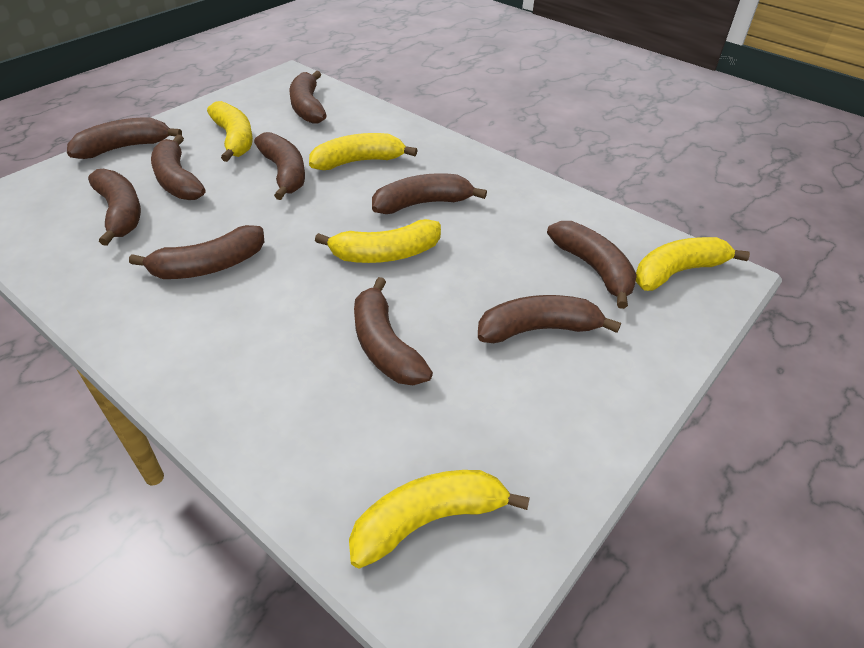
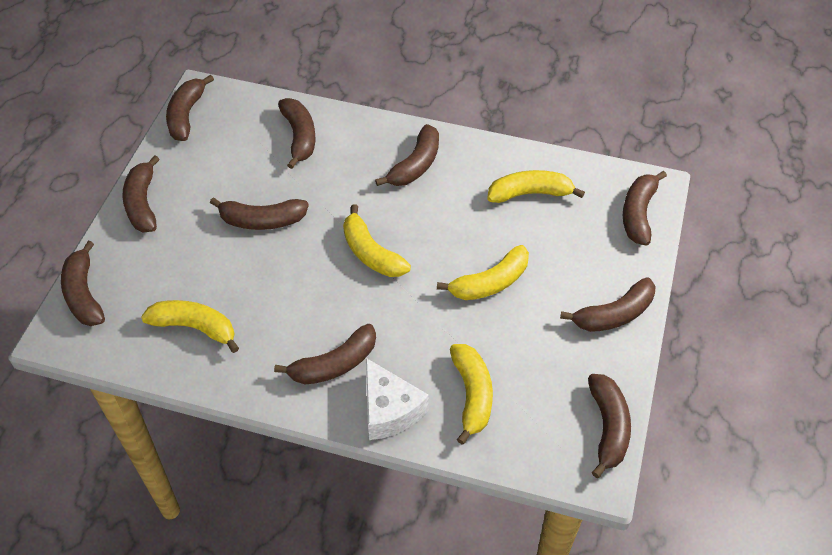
white cheese: none = 0 -> [366,358,429,440] = 1

